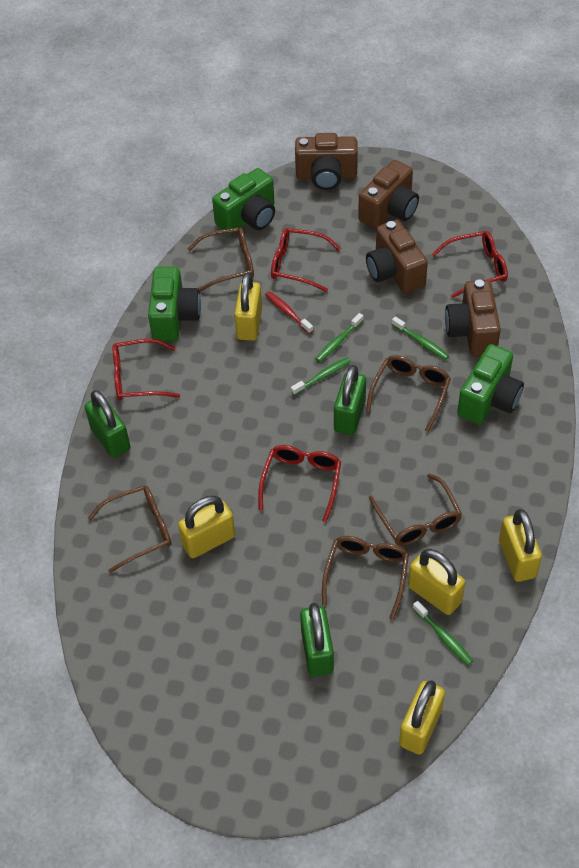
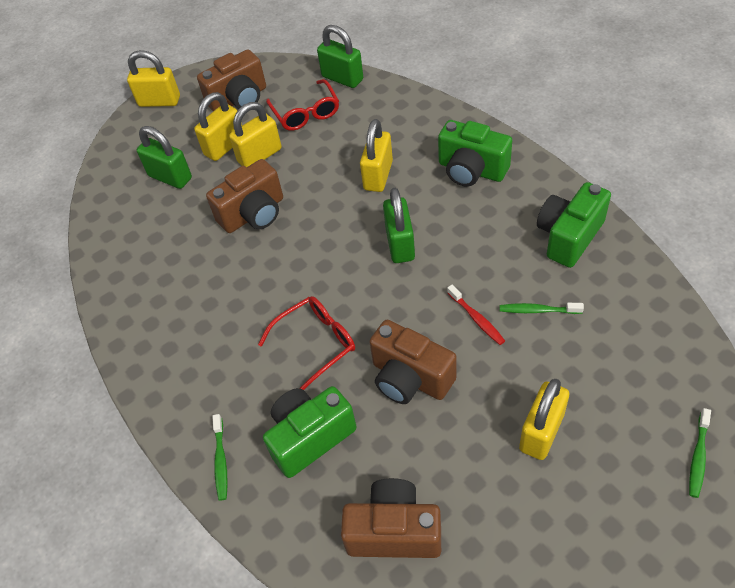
brown glasses: [88,485,171,573] [187,227,254,292] [322,536,409,620] [366,355,451,432] [369,473,462,546] = 5 -> none = 0
green toothbrush: [291,357,351,396] [316,313,364,362] [392,316,449,360] [412,601,473,665] = 4 -> [212,414,228,501] [500,303,584,314] [689,408,711,498] = 3
red glasses: [113,339,180,401] [258,445,341,522] [271,228,341,292] [431,231,508,298] = 4 -> [258,296,355,390] [266,79,339,131] = 2

